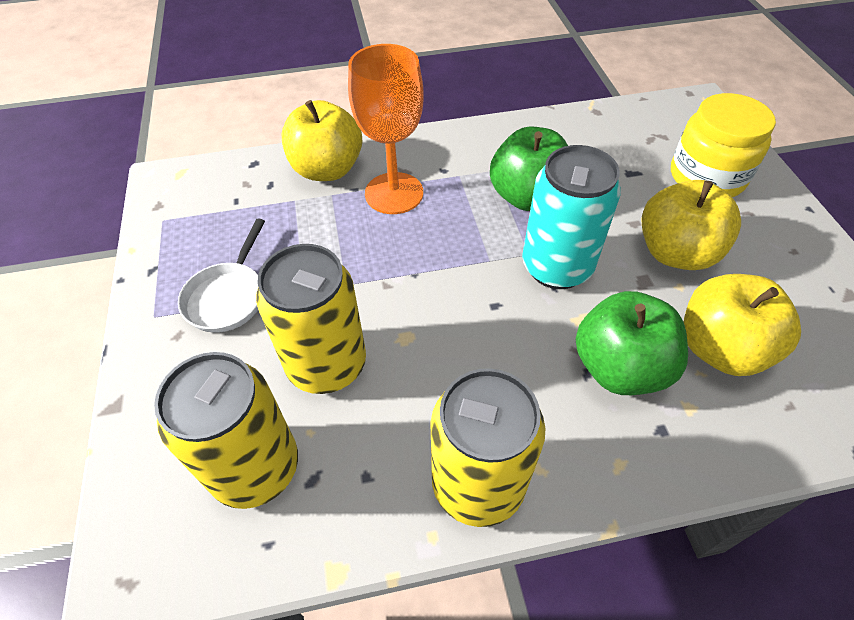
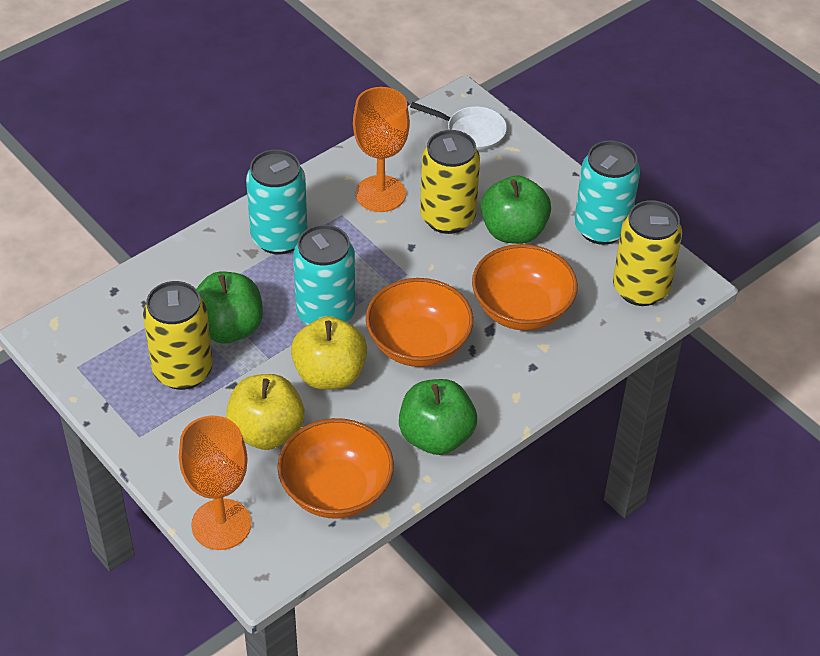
green apple: [490,127,568,211] [576,291,688,395] = 2 -> [197,272,263,343] [399,379,477,455] [481,176,551,244] = 3
orange bowl: none = 0 -> [277,418,394,519] [366,278,473,367] [472,244,578,331] = 3
orange goblet: [348,44,424,214] = 1 -> [179,416,251,550] [353,87,410,212] = 2
turquoise can: [522,145,621,289] = 1 -> [246,150,307,254] [293,225,355,325] [574,141,640,245] = 3
yellow apple: [282,100,362,181] [642,180,741,270] [684,274,801,376] = 3 -> [226,374,305,450] [291,316,367,390] = 2
yellow jar: [671,93,776,197] = 1 -> none = 0

